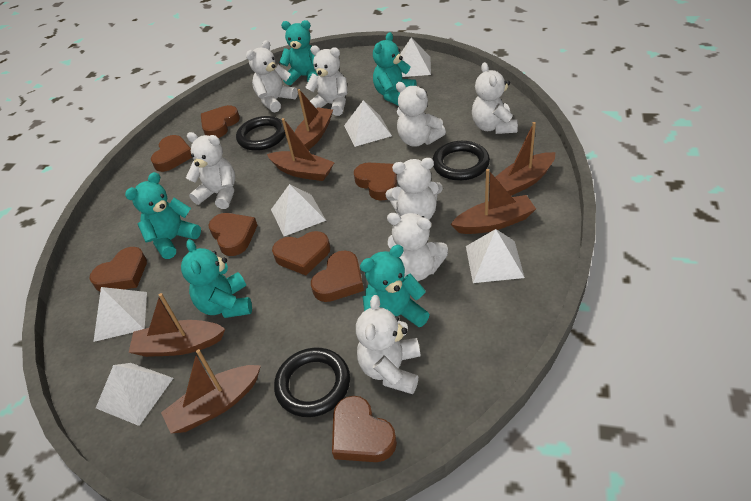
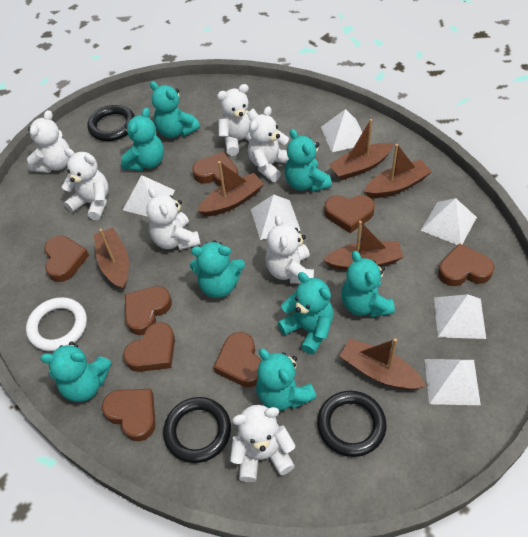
turquoise teddy bear: [125,172,201,259] [181,239,252,318] [279,20,318,85] [360,245,430,327] [373,32,416,106] = 5 -> [40,342,112,402] [121,108,164,171] [150,81,200,138] [190,241,245,298] [256,348,317,411] [278,272,334,355] [285,129,332,192] [341,251,395,317] = 8
white ring: none = 0 -> [26,297,87,351] = 1
white teddy bear: [186,132,235,209] [246,40,298,113] [305,45,348,116] [356,295,420,394] [385,158,443,220] [387,213,448,281] [396,82,446,147] [472,62,518,134] = 8 -> [27,110,70,173] [62,148,109,220] [146,188,201,250] [217,84,258,156] [230,405,296,482] [248,106,289,182] [266,215,314,284] = 7

